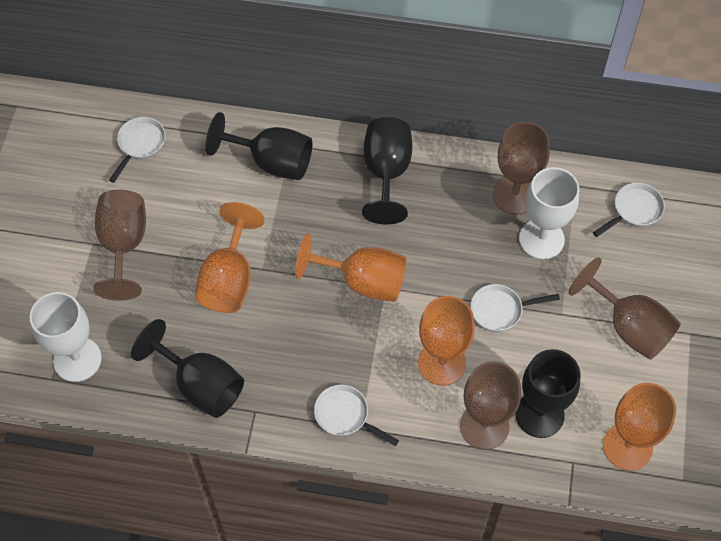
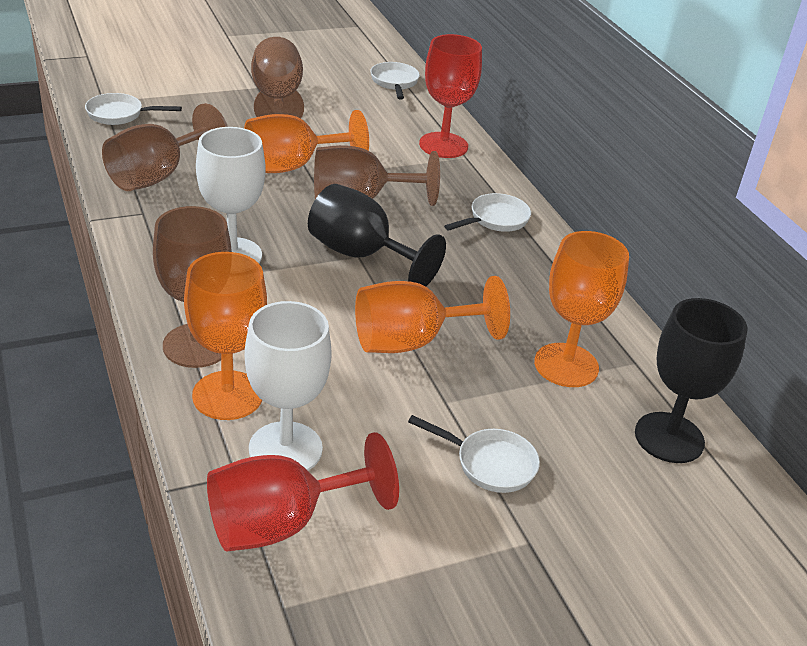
black goblet: [131,319,244,418] [206,112,312,180] [362,117,412,225] [515,349,580,438] = 4 -> [308,184,446,286] [635,298,748,463] = 2
red goblet: none = 0 -> [207,432,399,552] [419,34,482,158] = 2

